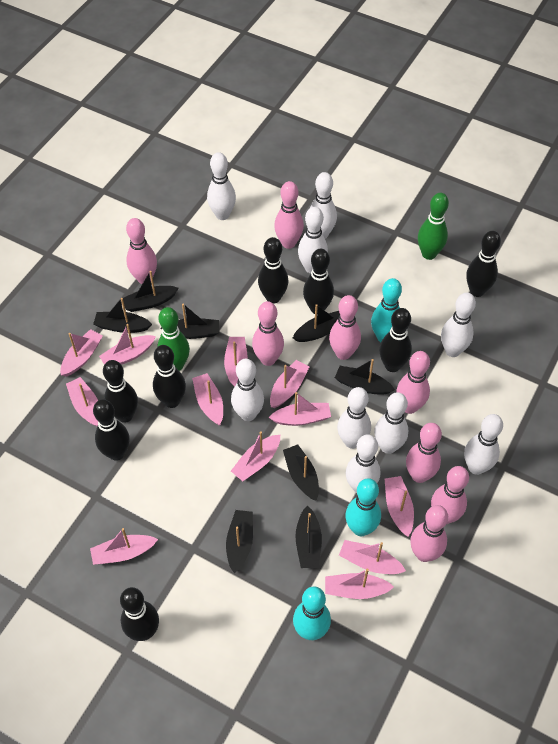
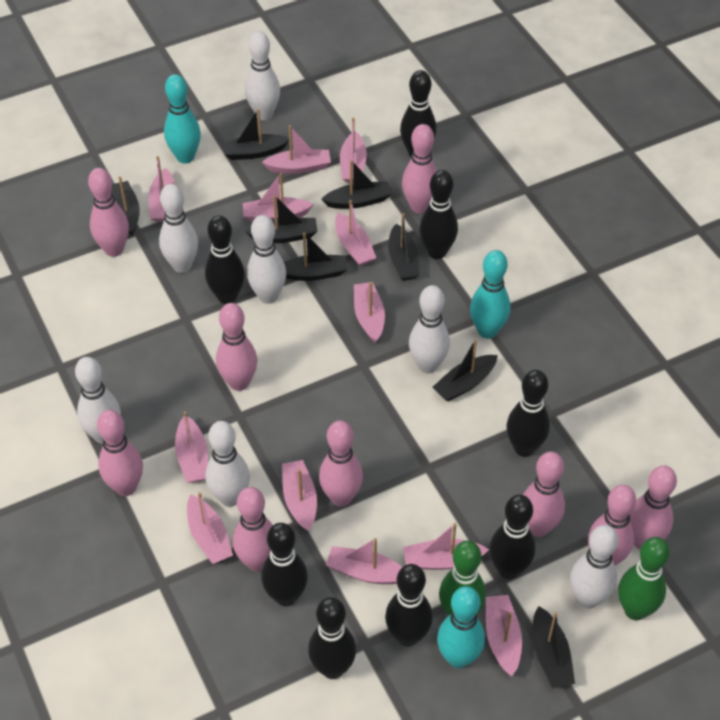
pink bowling pin: [126,218,157,284] [252,301,284,366] [274,181,304,249] [329,295,361,360] [397,351,430,414] [406,423,442,483] [410,505,448,562] [431,466,469,524] = 8 -> [88,168,129,257] [97,410,143,496] [216,303,258,391] [233,487,273,572] [319,420,363,507] [402,124,437,213] [523,451,565,537] [588,485,636,566] [629,466,677,550] = 9
white bowling pin: [207,152,236,220] [231,359,264,421] [298,207,328,273] [310,172,337,239] [337,387,371,449] [346,434,380,493] [374,392,408,454] [441,292,476,357] [464,414,503,475] = 9 -> [75,357,121,444] [159,184,198,273] [206,421,250,507] [245,31,280,120] [247,215,286,304] [409,285,450,373] [570,525,618,609] = 7

